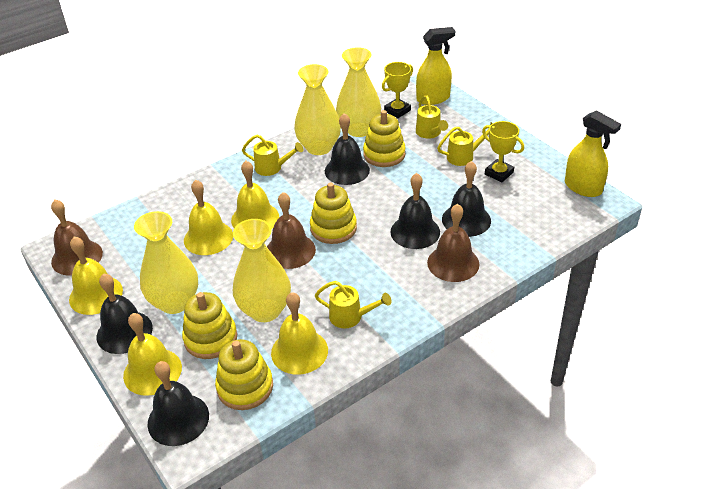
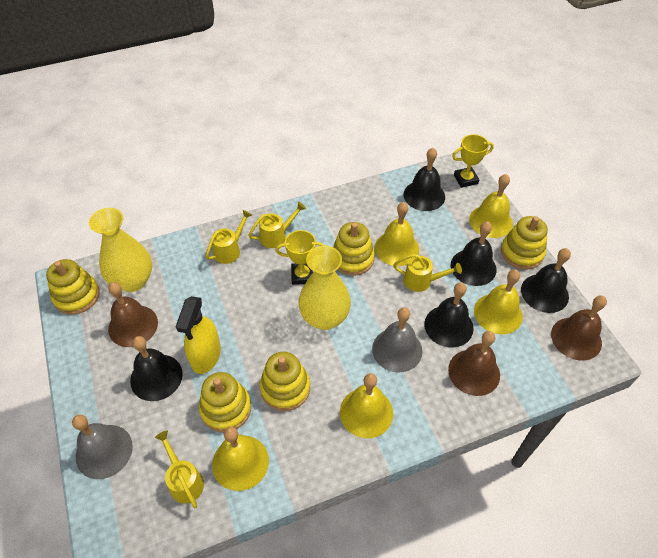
grey bell: none = 0 -> [72,415,133,479] [372,307,422,372] = 2
yellow spray bottle: [416,27,455,105] [565,110,621,197] = 2 -> [176,296,221,374] = 1
yellow stacking toy: [182,292,237,359] [215,339,273,410] [310,183,357,244] [363,110,406,167] = 4 -> [46,259,100,315] [199,372,251,432] [260,352,310,411] [333,222,375,276] [501,216,548,269] = 5
yellow vase: [134,211,198,314] [233,219,291,322] [294,64,341,155] [336,47,381,137] = 4 -> [89,208,152,292] [298,246,351,330] = 2

